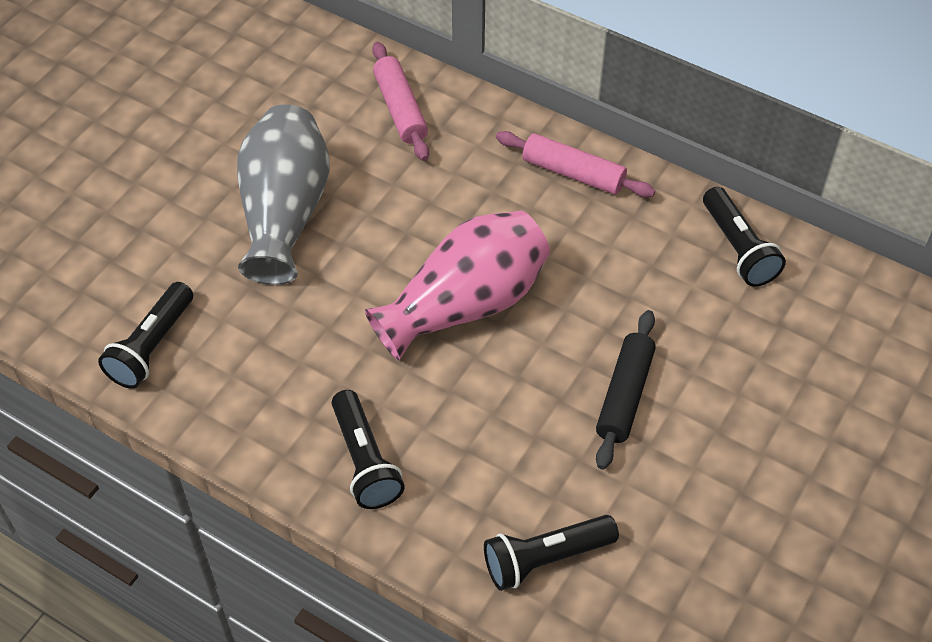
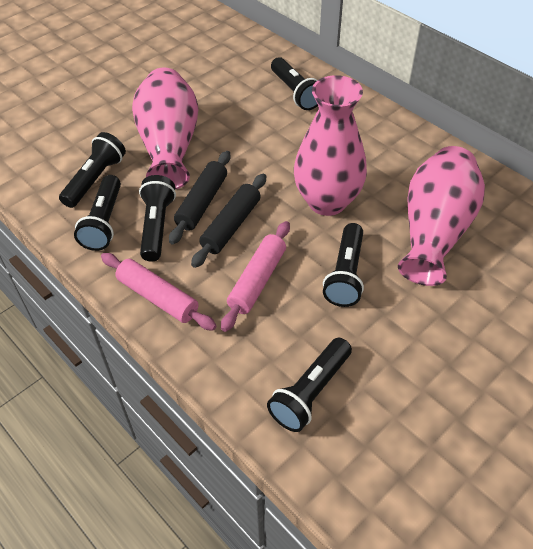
black flashlight: [98,282,193,389] [332,390,405,509] [484,515,619,591] [703,187,786,287] = 4 -> [59,132,126,208] [74,175,121,251] [139,175,176,262] [267,338,352,432] [271,57,318,110] [323,223,364,307] = 6
black rolling pin: [596,310,656,469] = 1 -> [169,151,231,245] [191,174,266,268] = 2
grey vase: [237,104,330,285] = 1 -> none = 0
pink vase: [365,211,550,360] = 1 -> [132,67,198,189] [294,75,367,216] [398,146,485,286] = 3

